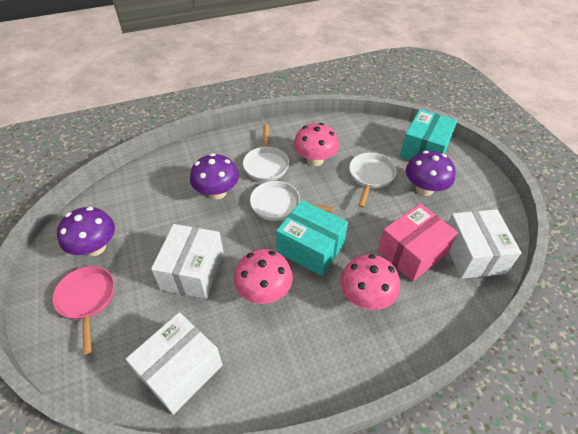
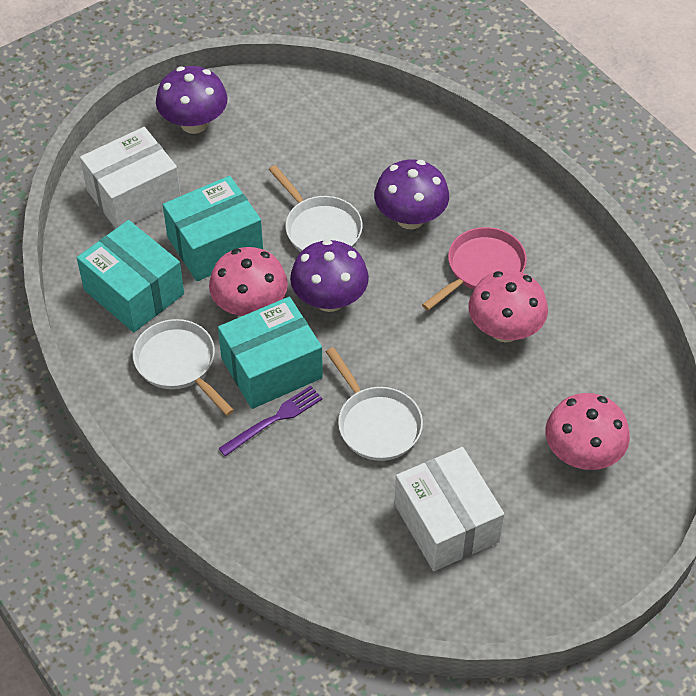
pink box: [378,203,458,282] = 1 -> none = 0
purple fork: none = 0 -> [218,386,323,457] = 1
turquoise box: [276,200,348,276] [400,109,457,160] = 2 -> [77,220,184,332] [163,176,263,281] [218,297,323,409] = 3
white box: [126,312,223,415] [151,224,224,299] [448,209,522,279] = 3 -> [80,127,181,229] [394,447,504,571] = 2

